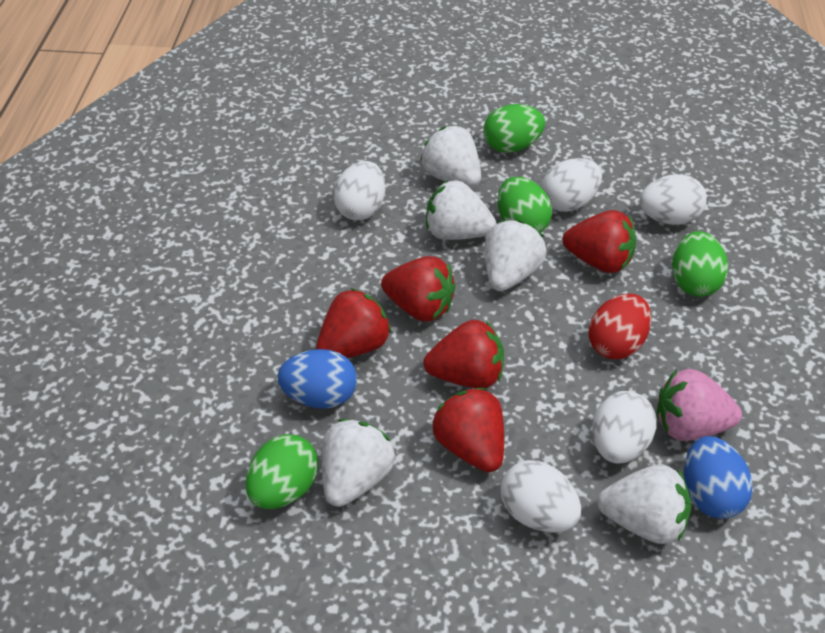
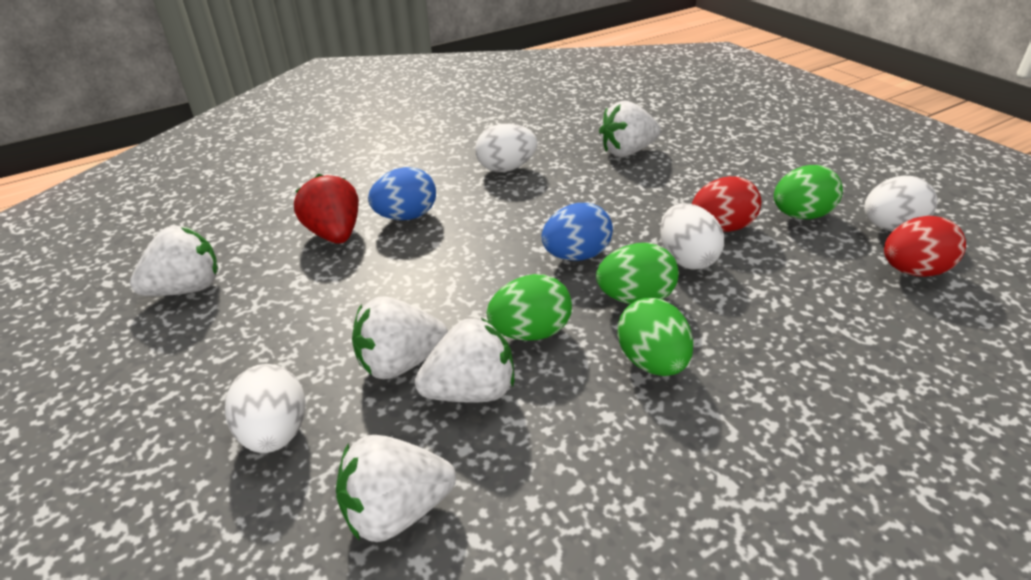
pink strawberry: [656,369,742,441] = 1 -> none = 0
red egg: [589,294,651,359] = 1 -> [692,176,762,232] [884,216,966,277] = 2
red strawberry: [316,288,391,358] [381,256,455,322] [423,320,504,388] [432,388,504,472] [563,210,636,273] = 5 -> [294,174,359,244] = 1
white egg: [333,161,385,220] [501,460,581,532] [541,158,602,212] [592,391,656,463] [640,174,707,225] = 5 -> [225,364,306,453] [475,124,537,172] [660,203,724,270] [864,176,937,231] = 4

